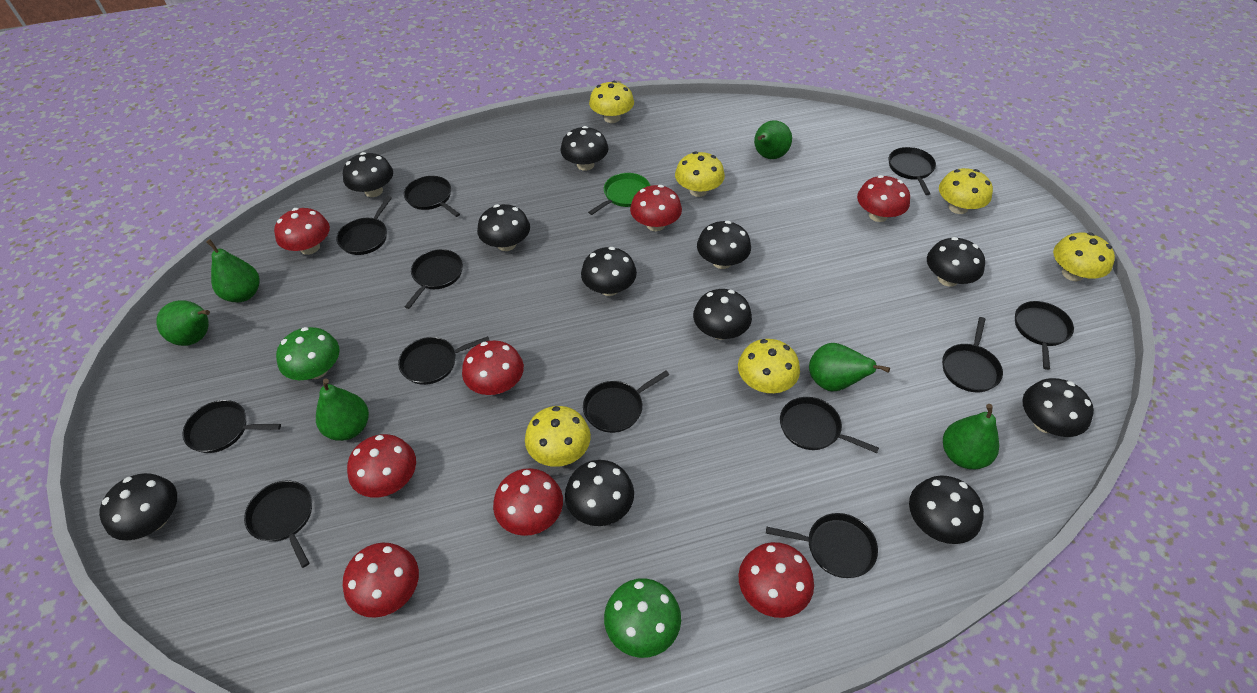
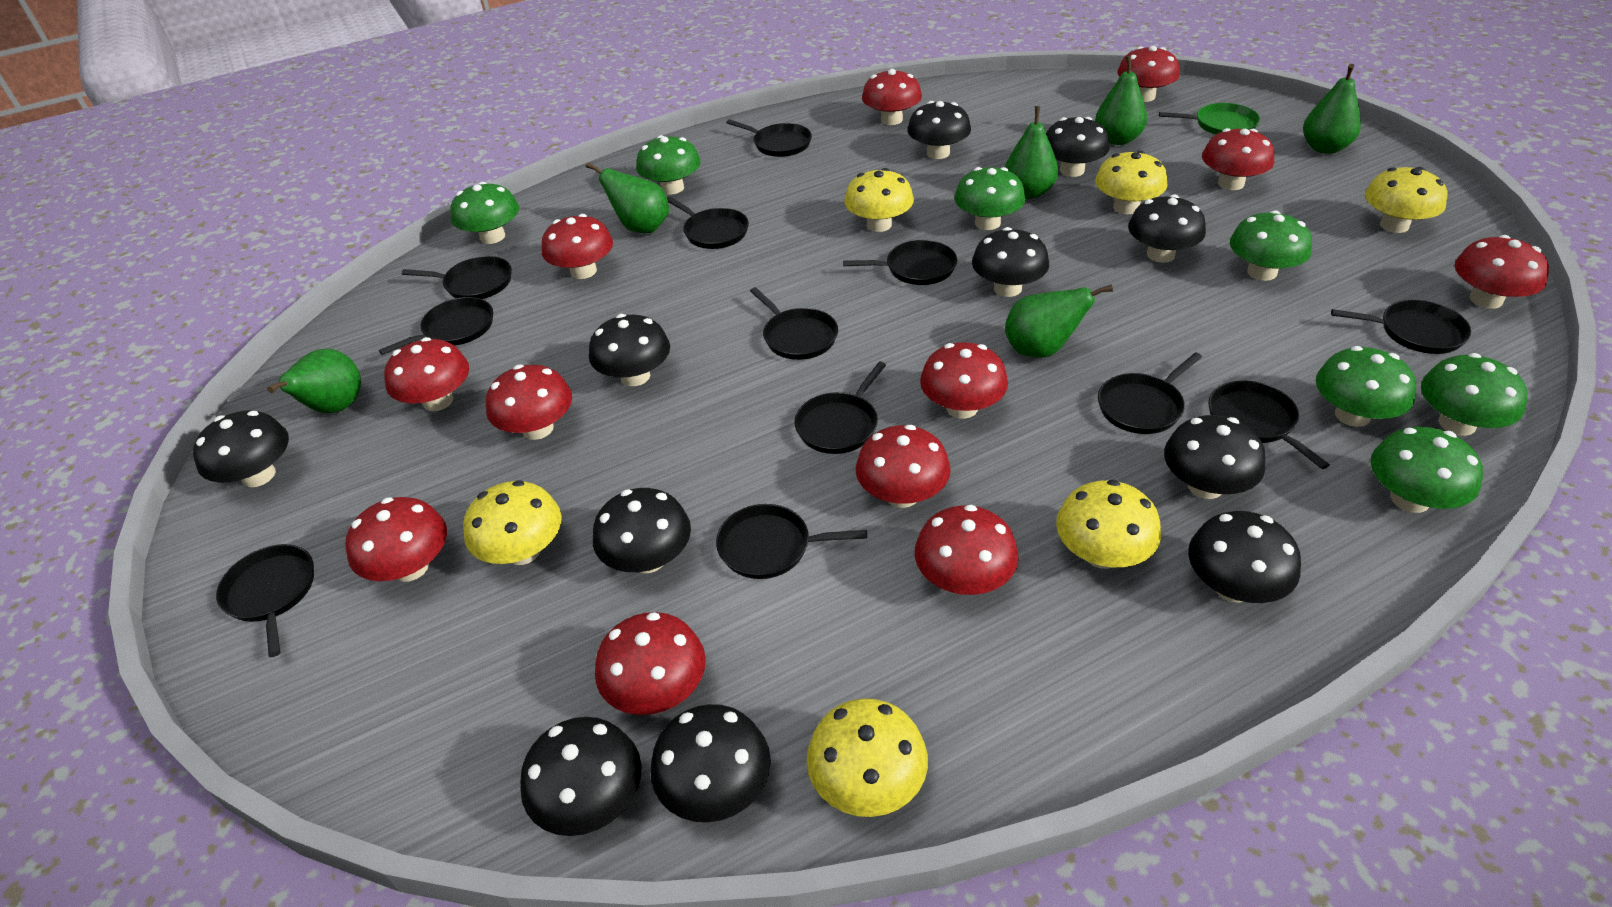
green mushroom: [276,327,340,380] [604,578,681,658] = 2 -> [450,182,519,244] [636,135,701,195] [954,167,1025,230] [1230,210,1312,281] [1316,346,1416,427] [1371,426,1483,513] [1421,353,1527,436] = 7
red mushroom: [274,208,330,255] [343,543,419,618] [347,434,416,498] [462,341,524,395] [493,468,563,536] [630,185,682,231] [739,542,814,618] [857,175,910,222] = 8 -> [345,497,447,582] [384,337,469,411] [486,365,572,440] [542,214,613,279] [595,612,706,715] [856,425,951,508] [862,69,922,125] [915,505,1019,595] [920,342,1008,419] [1117,46,1180,102] [1202,128,1274,190] [1455,235,1549,309] = 12

